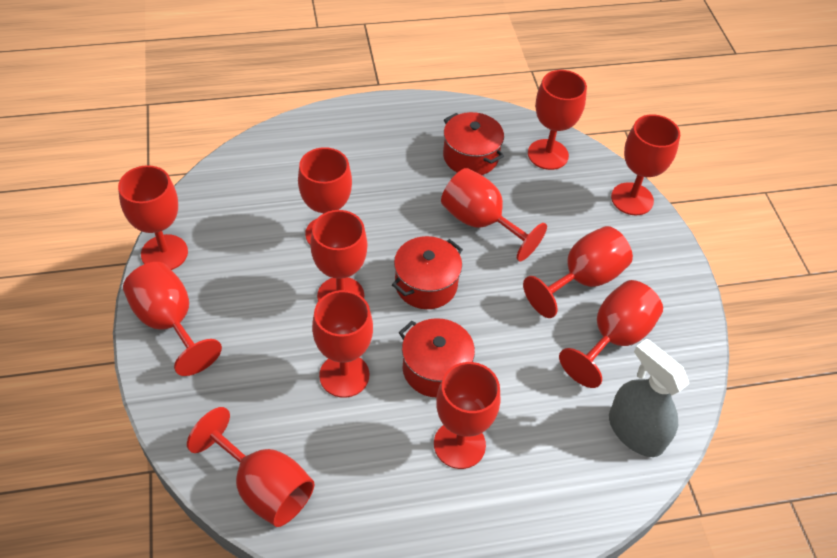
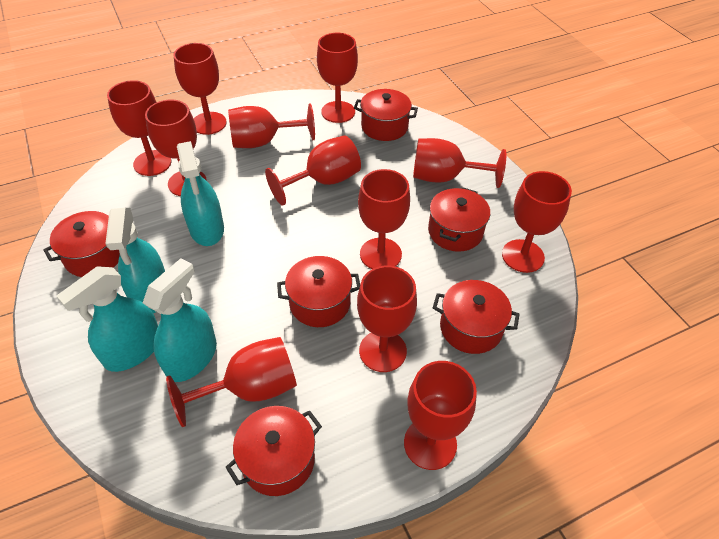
grey spray bottle: [609,339,689,457] = 1 -> none = 0
red pot: [392,236,463,309] [398,318,475,397] [443,112,504,175] = 3 -> [43,211,120,277] [225,406,322,496] [277,256,360,327] [354,89,418,141] [428,188,490,252] [433,280,520,354] = 6
turquoise spray bottle: none = 0 -> [57,266,158,372] [105,208,165,313] [143,258,217,382] [177,141,224,246] = 4

